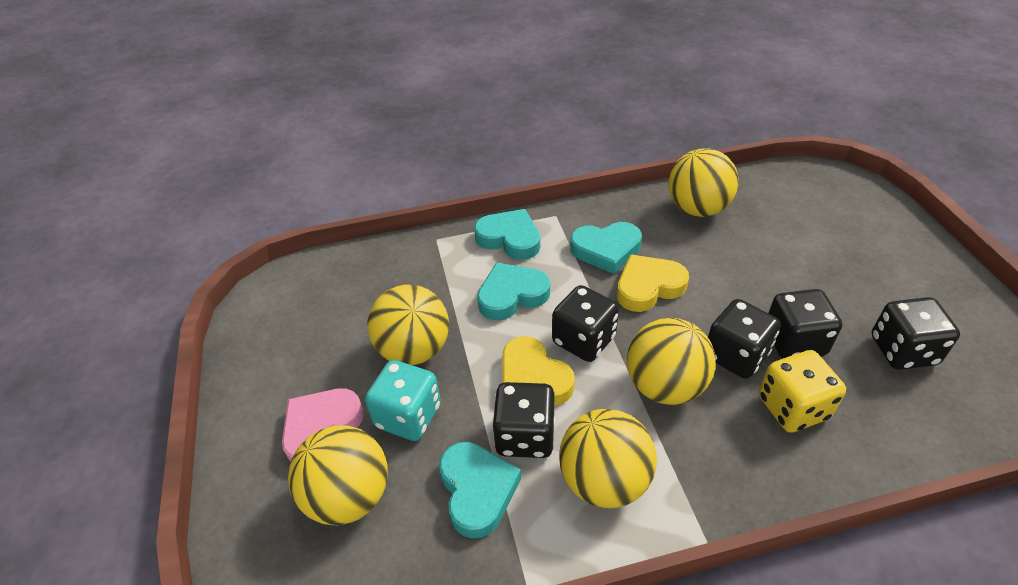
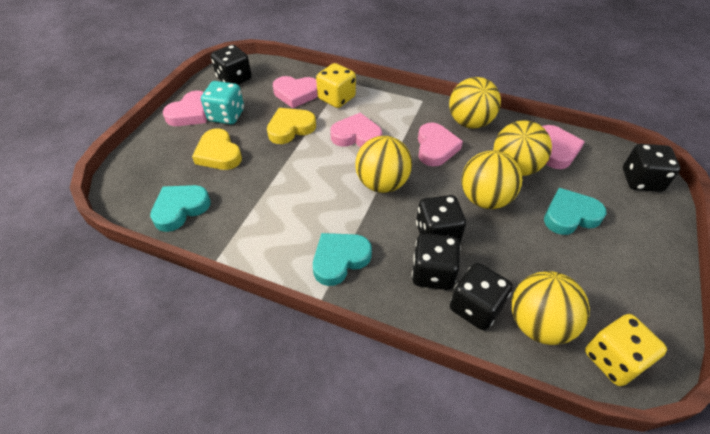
pink heart: [282,388,364,462] = 1 -> [163,91,207,126] [273,76,318,108] [330,113,382,147] [418,123,463,167] [542,125,585,169] = 5
turquoise heart: [439,442,521,539] [474,209,540,260] [477,263,550,321] [570,222,642,274] = 4 -> [150,185,210,232] [313,233,372,286] [544,188,606,235] = 3
yellow dice: [759,350,846,433] = 1 -> [316,63,356,108] [585,314,667,386] = 2

